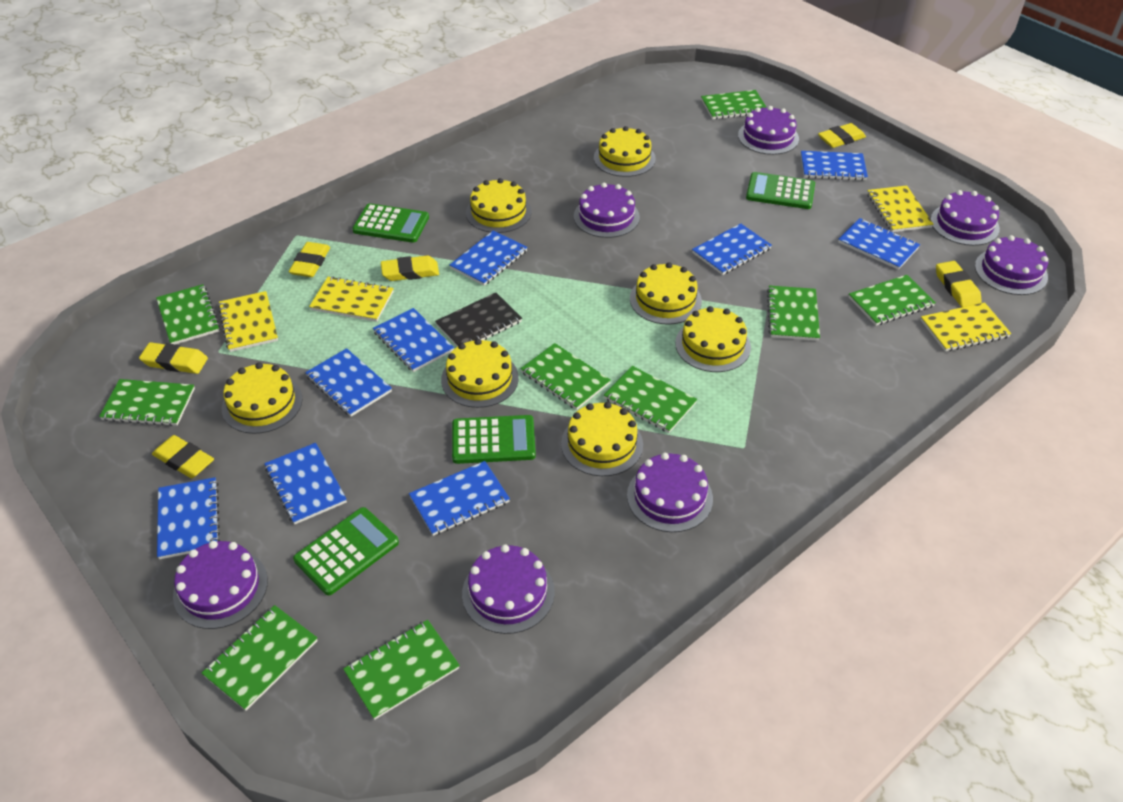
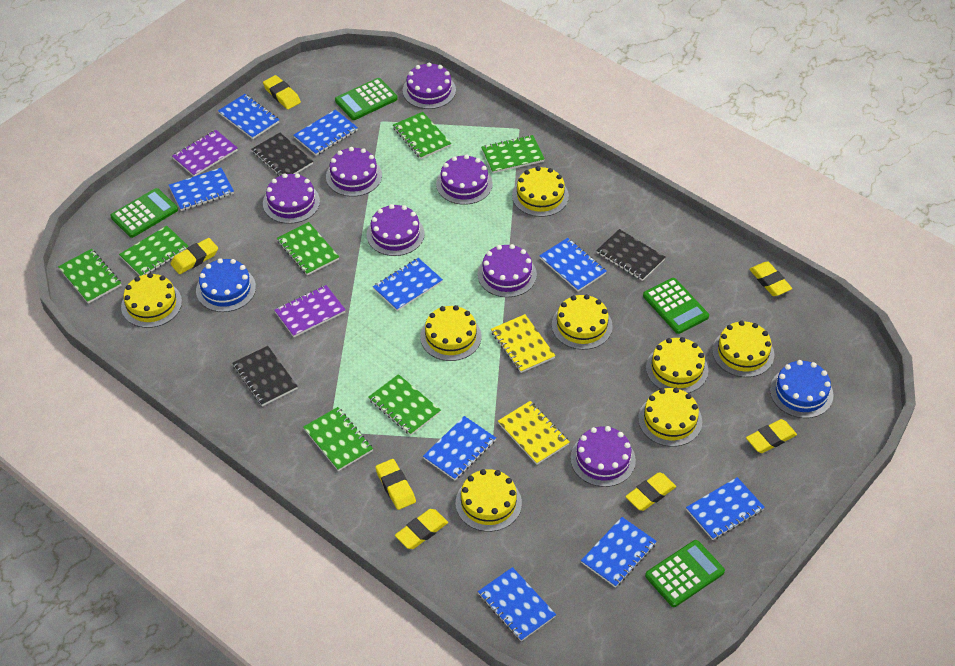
black notebook: [435,292,522,347] = 1 -> [232,346,298,406] [252,133,313,176] [596,229,665,281] = 3
blue cake: none = 0 -> [196,258,256,312] [770,360,833,418] = 2
green notebook: [99,379,195,426] [156,284,220,344] [202,605,318,711] [343,620,460,720] [521,343,611,410] [604,366,697,433] [701,90,767,119] [767,285,820,341] [849,275,936,326] = 9 -> [58,249,121,304] [119,226,189,276] [277,222,339,276] [303,407,373,471] [368,374,441,435] [393,112,451,159] [481,135,545,173] = 7
purple notebook: none = 0 -> [172,130,238,176] [274,285,346,337] = 2
yellow cake: [222,362,303,434] [441,339,519,408] [466,178,532,233] [561,402,643,476] [594,126,656,177] [630,262,702,325] [675,306,751,372] = 7 -> [121,273,182,328] [420,305,481,361] [456,469,522,532] [512,166,569,217] [552,294,613,350] [638,388,702,447] [646,337,708,393] [712,321,774,377] = 8
yellow eraser: [139,342,208,374] [152,435,214,478] [289,242,330,277] [381,255,439,281] [818,123,866,148] [936,261,982,307] = 6 -> [170,238,218,274] [263,75,301,109] [375,459,416,510] [395,509,448,549] [625,472,676,511] [746,419,797,453] [749,262,792,296] = 7
yellow notebook: [218,291,278,352] [309,276,394,322] [867,185,934,232] [921,303,1011,351] = 4 -> [491,314,556,373] [498,401,570,465] = 2

